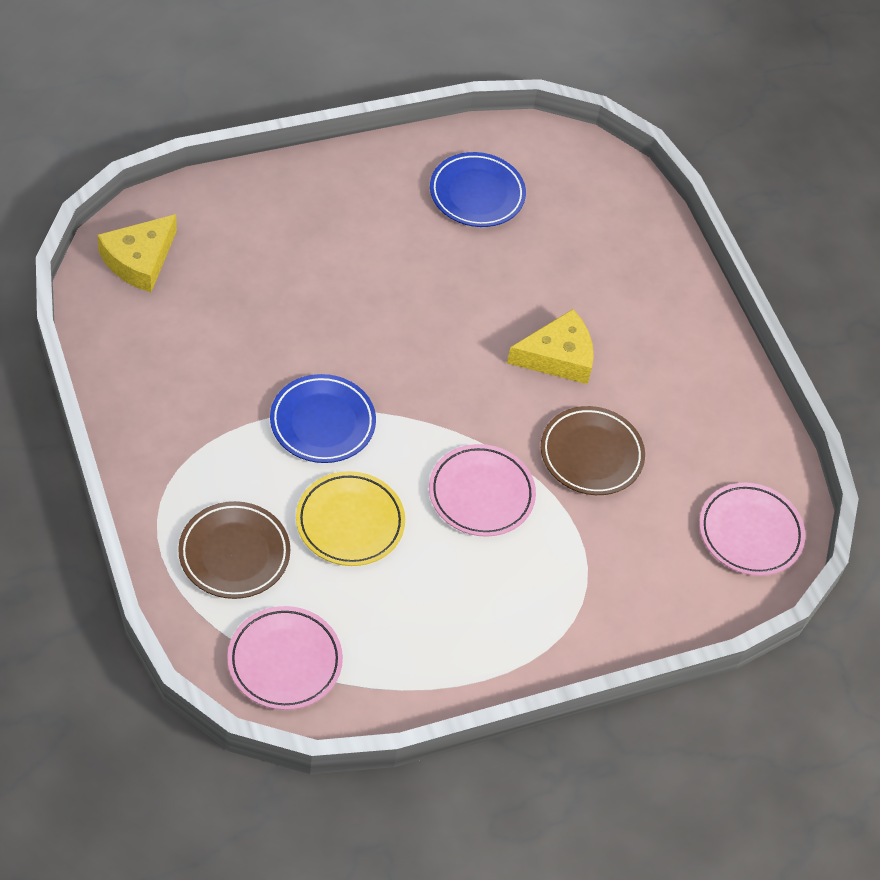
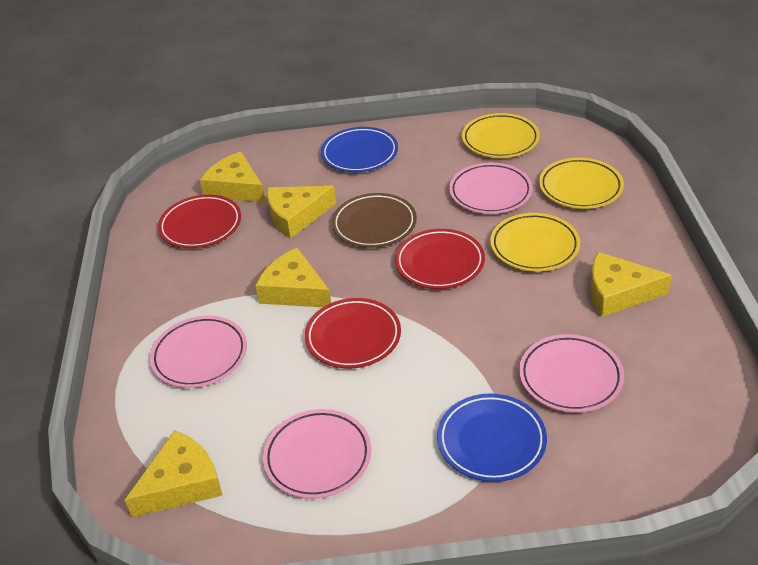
brown plate: [178,501,290,599] [541,406,645,495] = 2 -> [332,193,417,248] = 1
pink plate: [227,606,343,710] [429,444,536,537] [699,483,805,576] = 3 -> [150,316,247,388] [263,409,371,499] [449,163,533,214] [519,334,624,413] = 4
red plate: none = 0 -> [158,195,241,248] [305,298,401,369] [395,229,485,289] = 3
yellow cheese: [97,214,177,292] [507,309,594,384] = 2 -> [125,430,223,517] [200,151,266,203] [255,248,331,307] [267,186,336,239] [590,252,672,317] = 5
yellow plate: [296,471,405,566] = 1 -> [462,113,540,158] [490,213,580,271] [539,158,624,209] = 3

